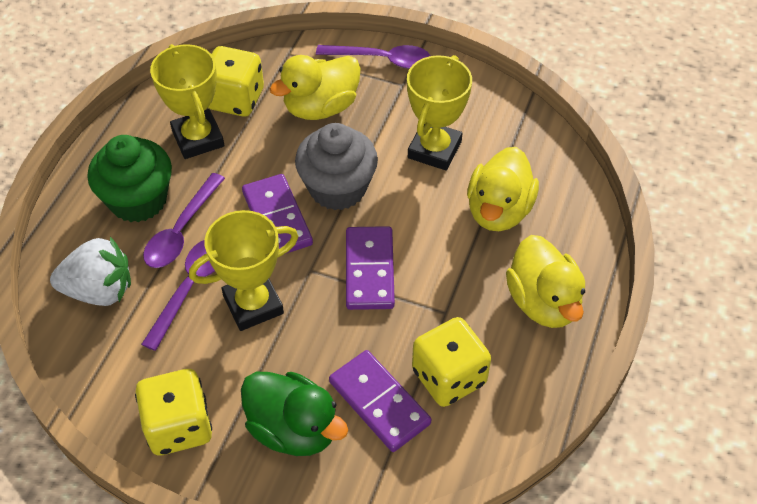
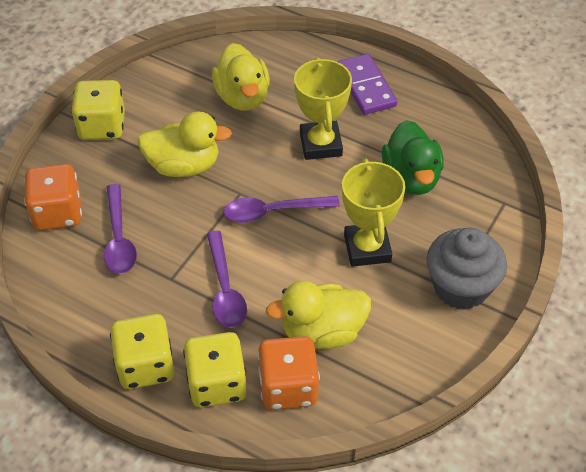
green cupcake: [88,135,172,222] = 1 -> none = 0
orange dice: none = 0 -> [24,164,82,230] [258,336,320,410] = 2
purple domino: [242,174,313,254] [329,350,431,452] [346,226,395,310] = 3 -> [337,54,397,115] = 1
white strawberry: [50,237,131,306] = 1 -> none = 0
yellow trophy: [150,44,224,159] [189,210,299,331] [407,55,472,171] = 3 -> [294,57,352,160] [342,159,405,267] = 2

